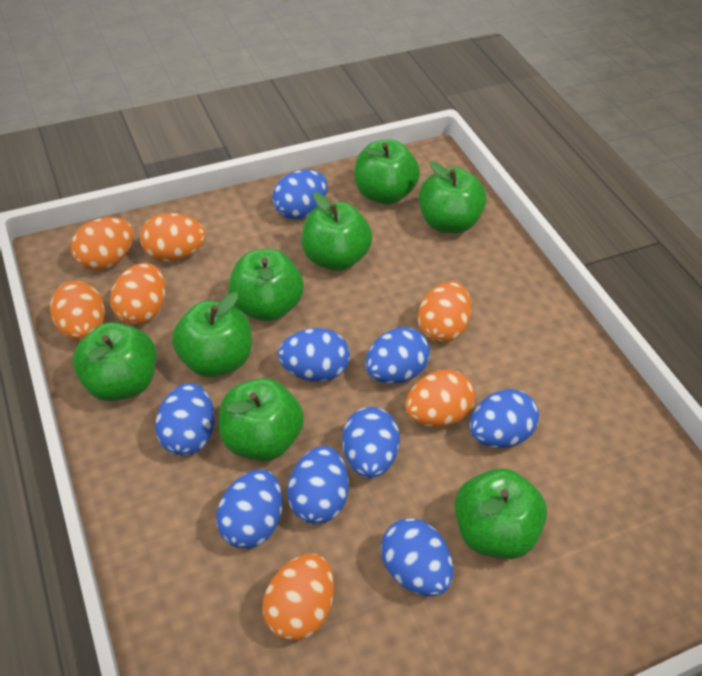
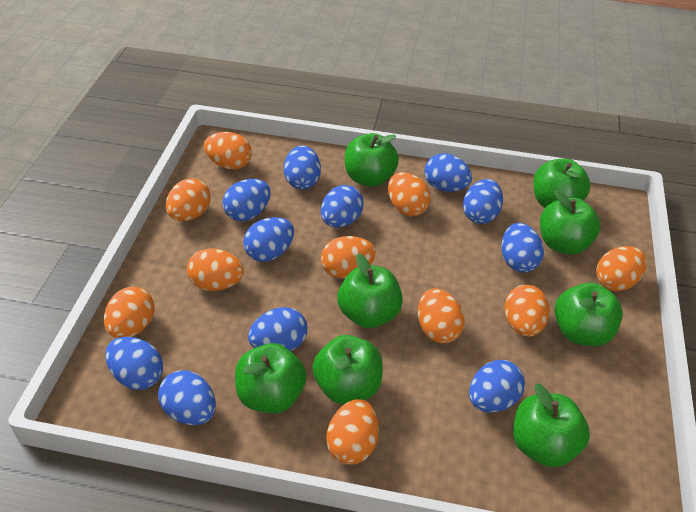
blue egg: [155,383,215,456] [216,470,282,549] [272,169,328,219] [278,328,350,382] [288,446,348,524] [342,407,400,478] [365,327,430,384] [381,518,453,596] [469,389,539,448] = 9 -> [105,337,163,390] [158,370,216,425] [222,179,271,221] [243,217,294,262] [248,307,307,351] [284,145,321,190] [321,185,364,227] [424,153,472,192] [463,179,503,224] [469,360,525,413] [501,223,544,273] = 11
orange egg: [50,281,105,341] [71,217,134,270] [110,263,165,325] [140,213,205,262] [263,554,334,641] [406,369,475,427] [418,282,471,343] = 7 -> [104,287,155,338] [166,178,211,221] [187,248,244,291] [204,132,252,169] [321,236,376,278] [326,399,379,465] [388,172,431,216] [418,288,465,343] [504,285,550,337] [596,246,647,291] = 10

